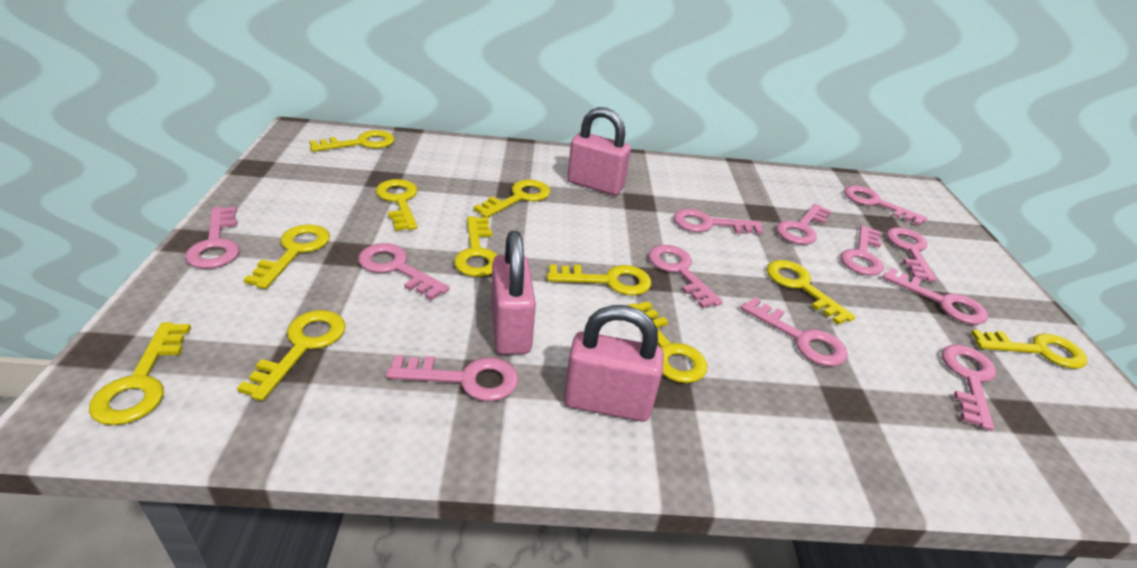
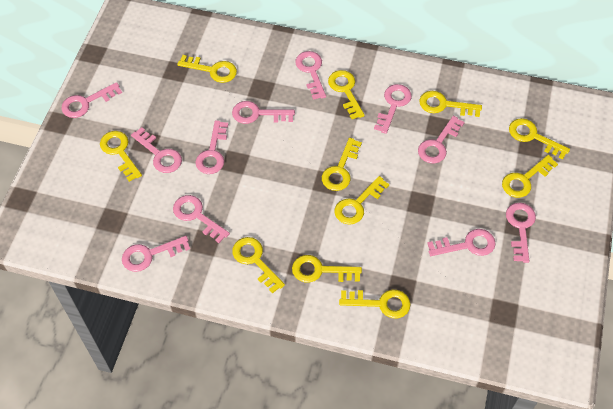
pink key: [185,207,240,269] [358,243,450,300] [386,355,518,401] [648,245,723,308] [674,209,764,234] [741,297,848,366] [777,204,831,245] [841,225,884,276] [844,186,927,226] [882,267,988,325] [886,227,937,282] [941,344,996,431] = 12 -> [62,82,122,118] [122,236,190,272] [131,127,182,173] [173,195,230,243] [195,120,228,174] [232,101,295,124] [295,51,326,100] [374,84,412,134] [418,116,465,163] [427,229,496,256] [506,203,536,263] = 11
pink padlock: [491,231,536,355] [564,305,664,422] [567,107,631,196] = 3 -> none = 0

